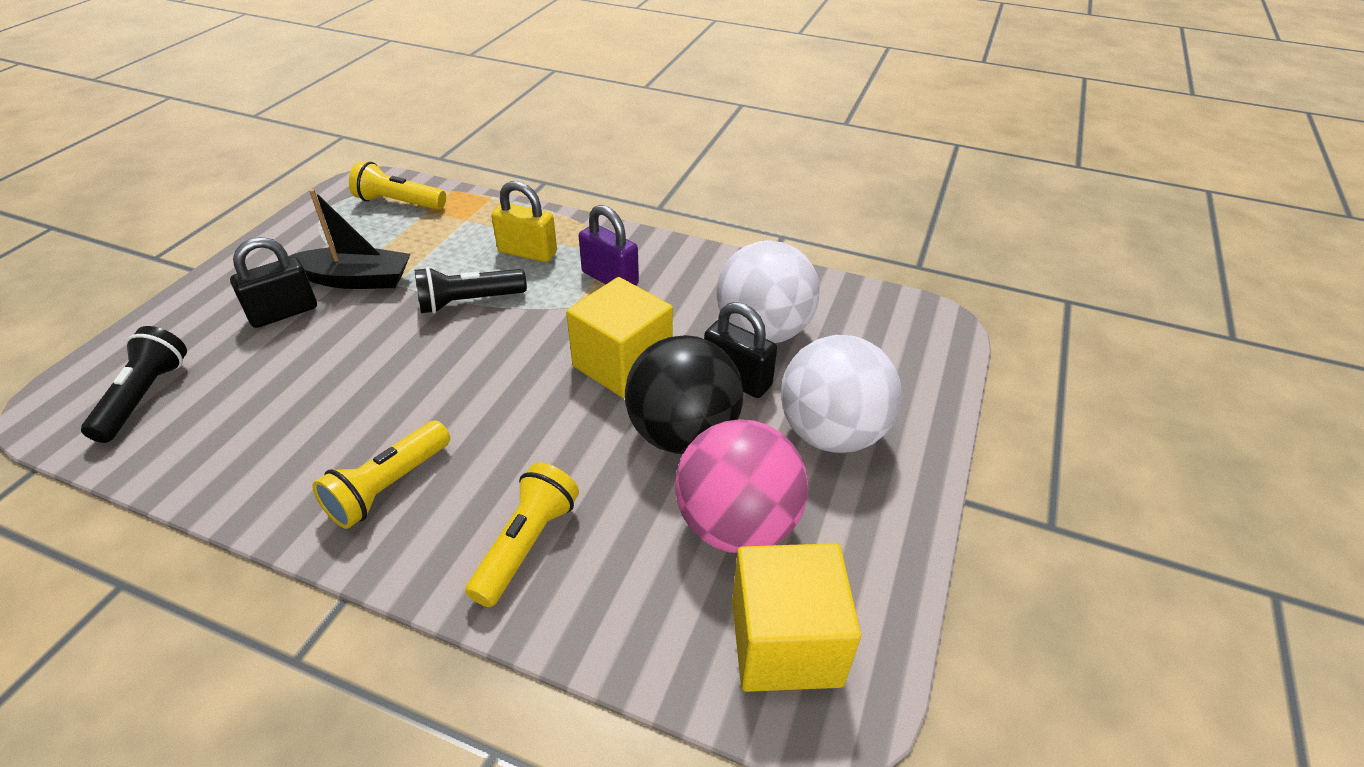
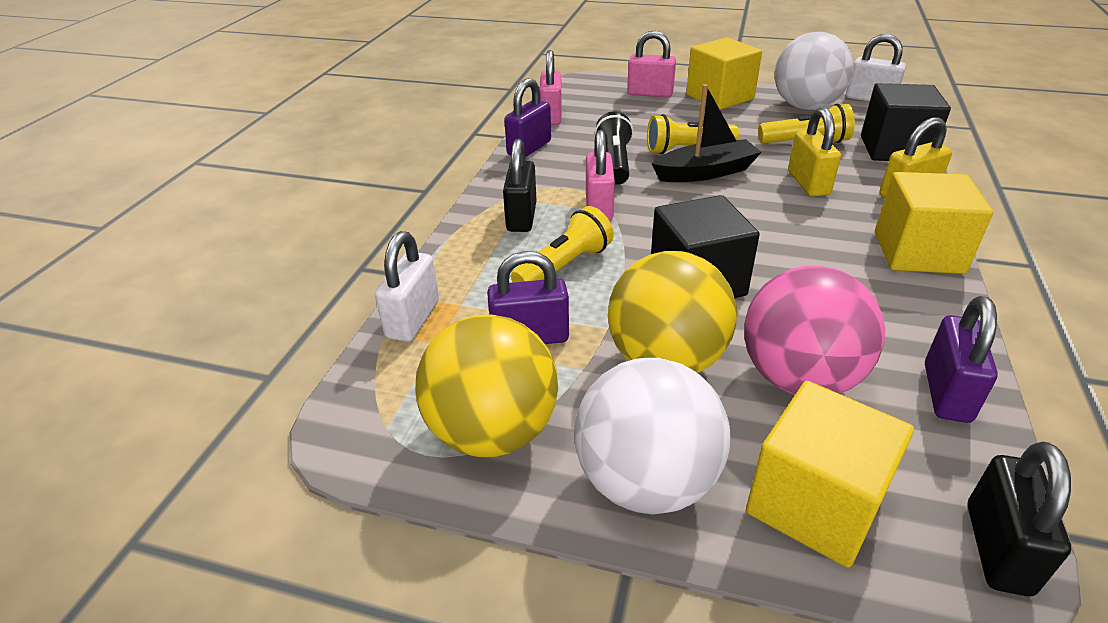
black ball: [625,335,743,454] = 1 -> none = 0
black cube: none = 0 -> [651,195,760,298] [861,83,951,161] = 2
black flashlight: [81,326,187,443] [415,267,527,314] = 2 -> [595,111,633,185] = 1
pink padlock: none = 0 -> [540,50,562,125] [586,130,615,221] [627,30,676,97] = 3
purple padlock: [579,205,639,285] = 1 -> [487,251,569,344] [504,78,551,157] [925,296,998,423] = 3
white padlock: none = 0 -> [375,231,439,342] [846,34,906,102] = 2
yellow ball: none = 0 -> [415,315,558,457] [608,251,737,373] = 2
yellow cube: [566,277,673,398] [732,543,861,692] = 2 -> [686,37,762,110] [746,381,914,568] [875,172,993,274] = 3
yellow padlock: [491,181,557,262] = 1 -> [788,107,841,197] [879,117,952,198] = 2

